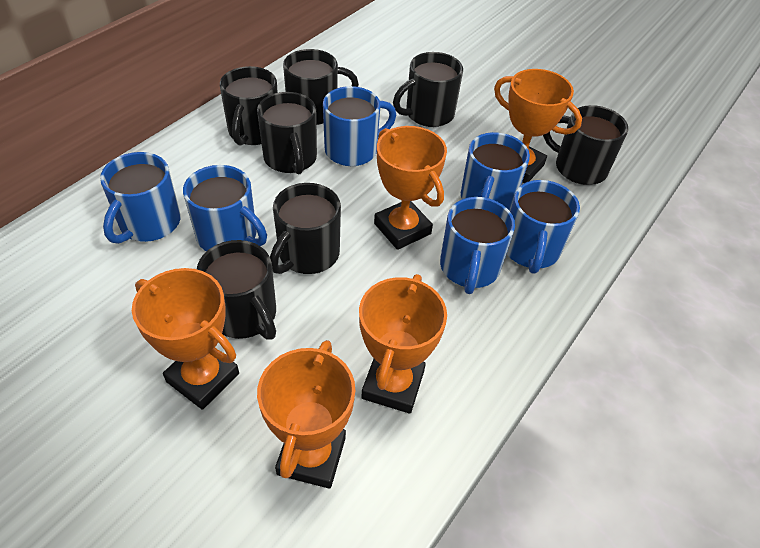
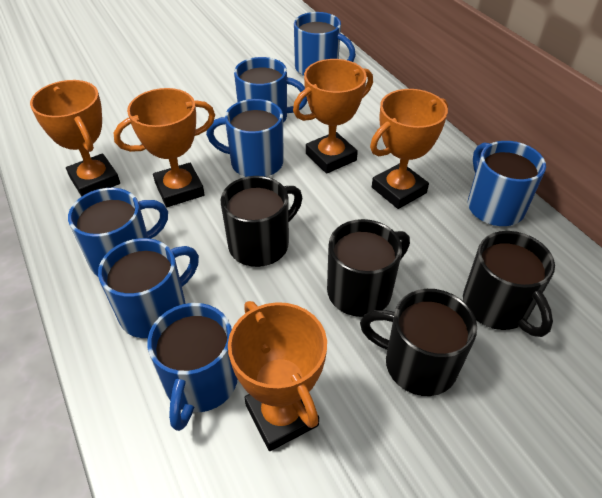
black mug: [197,240,276,340] [220,66,278,146] [257,92,317,174] [270,183,341,274] [283,49,359,125] [393,52,463,127] [543,105,628,185] = 7 -> [221,176,302,267] [327,219,410,317] [360,289,477,396] [463,231,555,337] = 4
blue mug: [100,152,180,244] [183,165,267,251] [323,86,396,166] [440,197,515,294] [461,132,530,211] [507,180,580,274] = 6 -> [68,188,168,276] [98,238,199,338] [147,303,238,431] [206,99,284,177] [234,57,307,123] [294,12,356,76] [468,141,546,226] = 7

